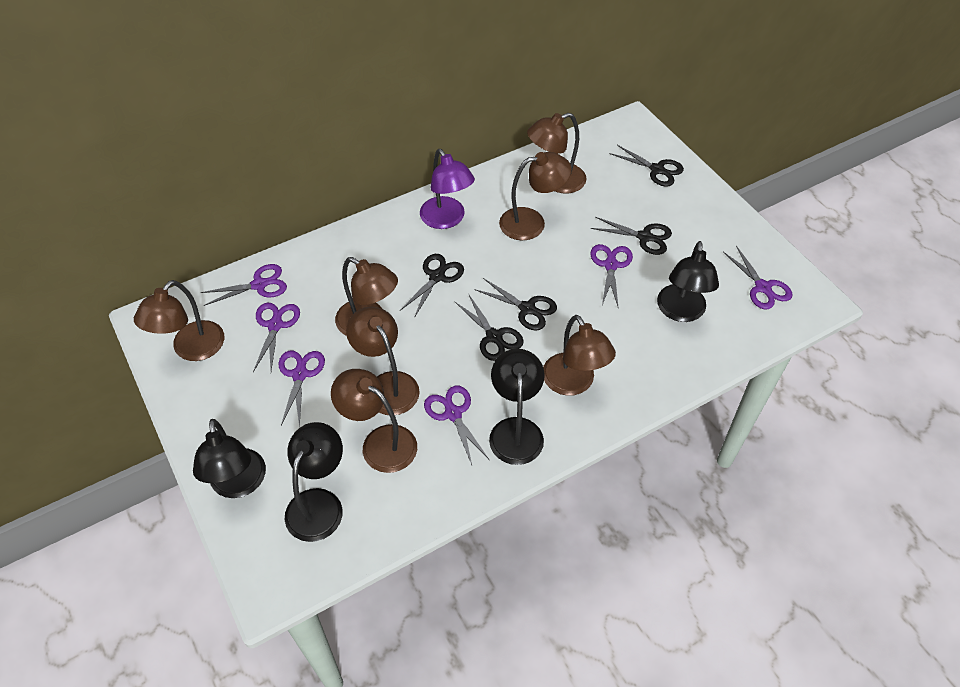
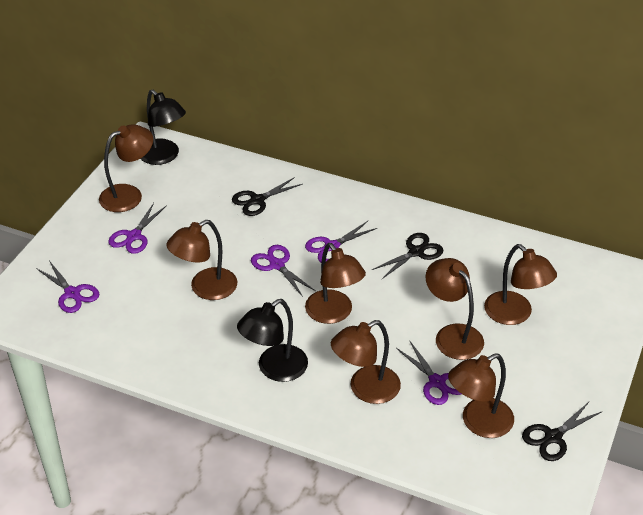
black lamp: [193,419,266,498] [285,422,343,542] [489,349,545,465] [657,241,719,322] = 4 -> [141,90,186,165] [237,299,308,382] = 2
black scissors: [400,254,464,318] [455,295,524,361] [474,278,557,331] [591,217,672,255] [609,145,684,187] = 5 -> [232,177,303,216] [372,233,443,279] [522,402,603,461] = 3
purple lamp: [420,149,475,229] = 1 -> none = 0
purple scissors: [201,264,287,306] [253,303,300,372] [278,351,325,427] [424,386,489,465] [590,244,633,309] [723,246,792,309] = 6 -> [36,261,99,313] [108,203,167,254] [251,245,316,297] [305,221,377,262] [396,341,461,405] = 5

